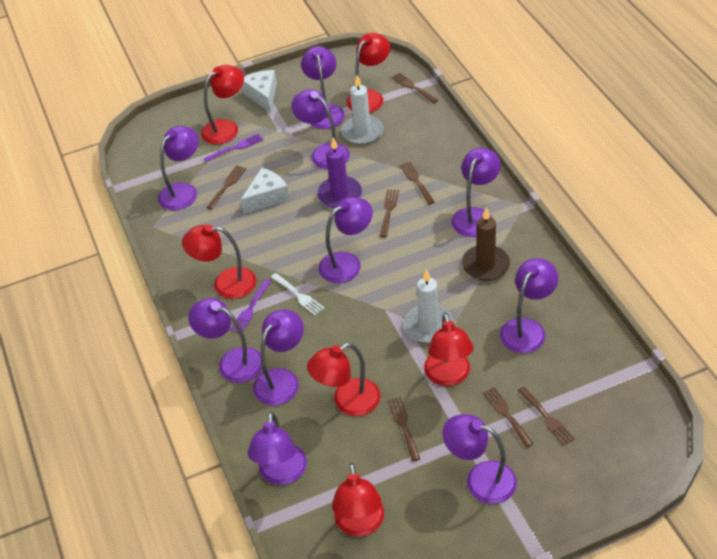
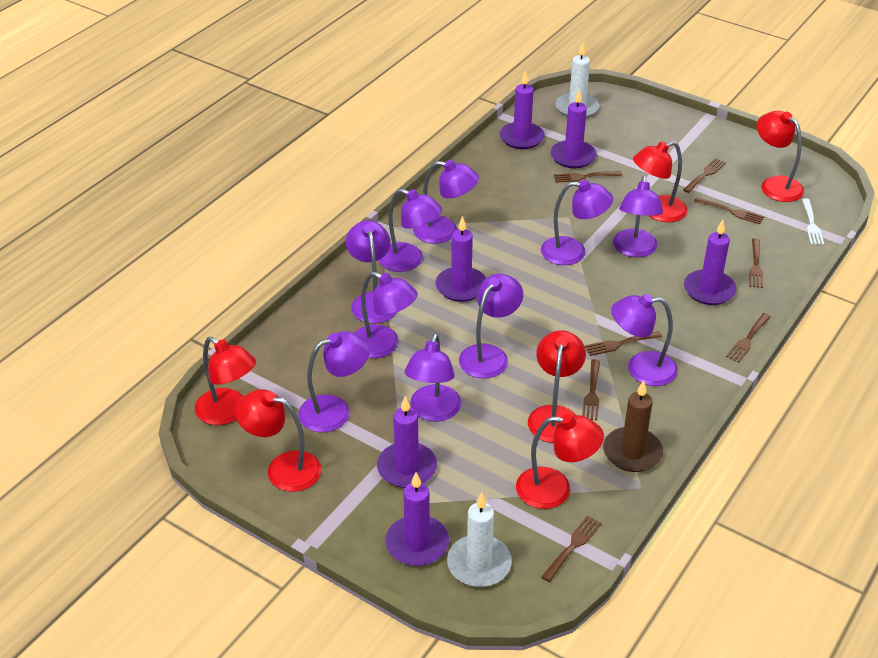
brown fork: [207,165,246,209] [380,189,399,237] [388,397,420,461] [391,73,438,104] [400,161,435,204] [483,387,533,447] [517,386,575,446] = 7 -> [541,515,602,582] [554,171,622,183] [582,359,600,420] [585,331,662,356] [683,158,726,193] [694,198,764,224] [726,313,771,363] [749,238,763,288] = 8
purple candle: [317,138,362,208] = 1 -> [377,396,437,488] [385,472,449,566] [435,216,486,302] [500,70,545,149] [551,90,597,168] [684,220,737,305] = 6
purple fork: [204,134,263,162] [230,279,272,333] = 2 -> none = 0
white cheese: [241,168,289,214] [242,70,277,113] = 2 -> none = 0

